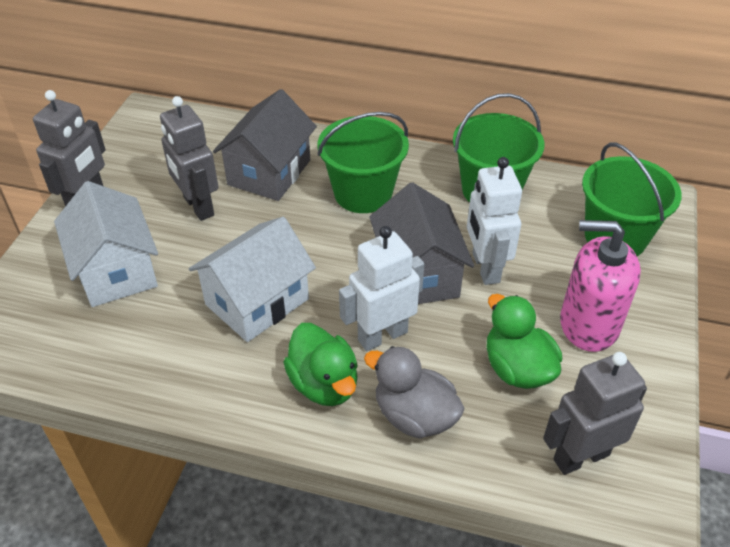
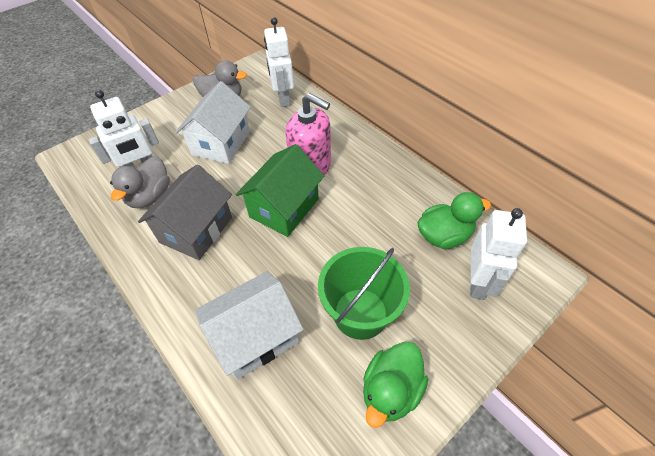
green bucket: [318,112,409,213] [453,93,545,202] [582,143,682,256] = 3 -> [318,247,410,340] = 1
green house: none = 0 -> [236,144,324,237] = 1
grey duck: [364,346,465,438] = 1 -> [110,156,170,208] [193,60,247,97] = 2
grey house: [213,89,317,201] [369,182,474,304] = 2 -> [138,164,232,260] = 1
grey robot: [33,90,106,206] [160,96,218,221] [543,352,647,475] = 3 -> none = 0
white robot: [339,226,424,351] [467,157,522,285] = 2 -> [89,90,159,167] [264,17,294,107] [470,208,527,300] = 3

